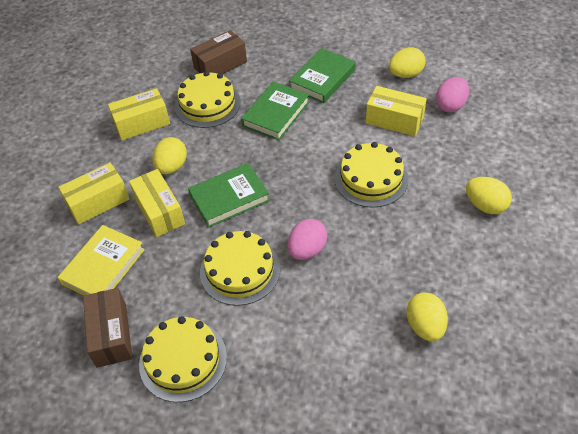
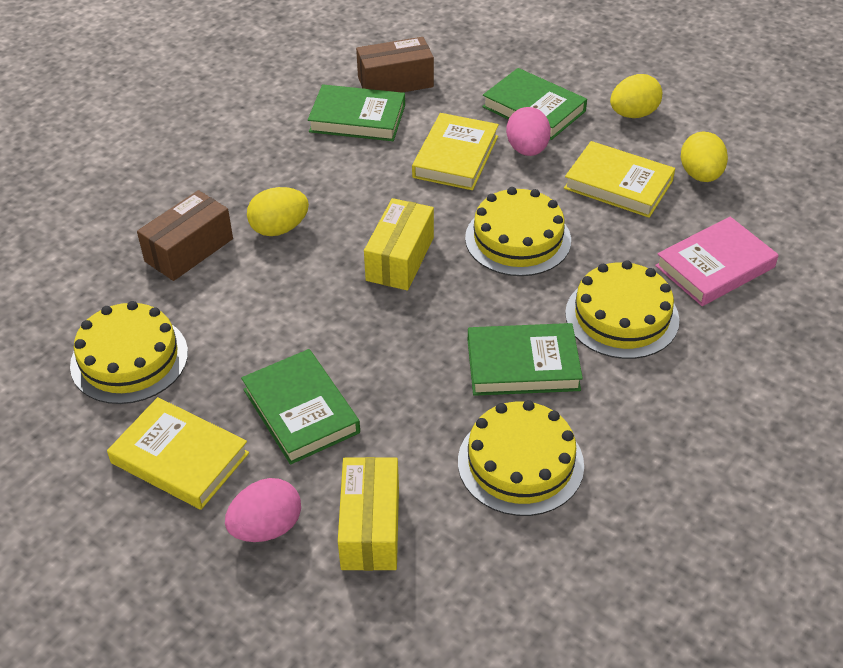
green book: [188,163,270,228] [241,82,309,140] [289,48,356,103] = 3 -> [241,349,360,465] [308,84,405,141] [468,323,583,396] [482,68,587,140] = 4
pink book: none = 0 -> [655,217,779,306] = 1
yellow book: [57,225,145,296] = 1 -> [107,397,249,510] [412,113,499,190] [564,141,675,218] = 3
yellow box: [58,163,129,225] [108,88,170,140] [129,169,185,237] [366,86,427,136] = 4 -> [338,457,399,571] [364,198,434,290] = 2
yellow egg: [152,137,187,174] [389,47,426,78] [407,292,448,342] [466,177,512,214] = 4 -> [247,187,309,236] [610,74,662,118] [681,132,728,182] = 3

